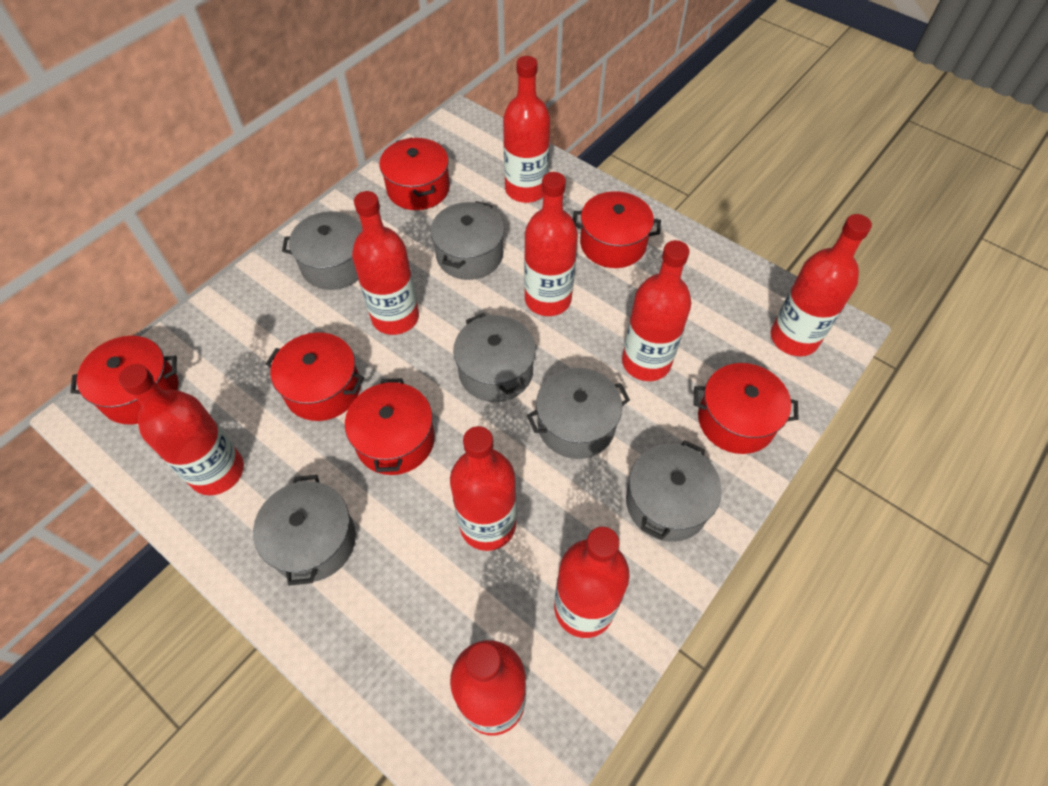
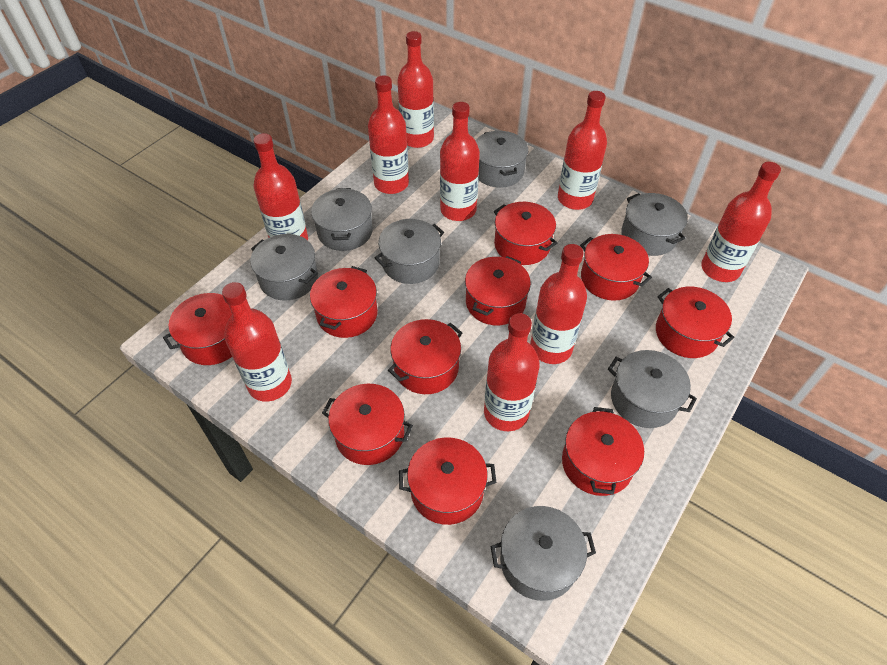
grey pot: [253,475,356,586] [282,211,362,290] [430,201,504,280] [453,313,536,402] [527,367,630,459] [626,440,722,542] = 6 -> [251,234,318,301] [311,188,373,251] [375,219,444,284] [475,131,528,188] [490,506,596,601] [608,350,697,428] [621,193,688,256] = 7
red pot: [71,336,178,425] [266,332,364,421] [345,378,435,475] [379,137,450,210] [573,191,661,268] [693,363,799,454] = 6 -> [163,293,232,365] [310,266,378,338] [322,384,413,465] [388,319,462,394] [399,437,497,525] [465,256,531,325] [494,202,557,265] [562,407,644,496] [580,234,652,301] [656,287,734,358] = 10

